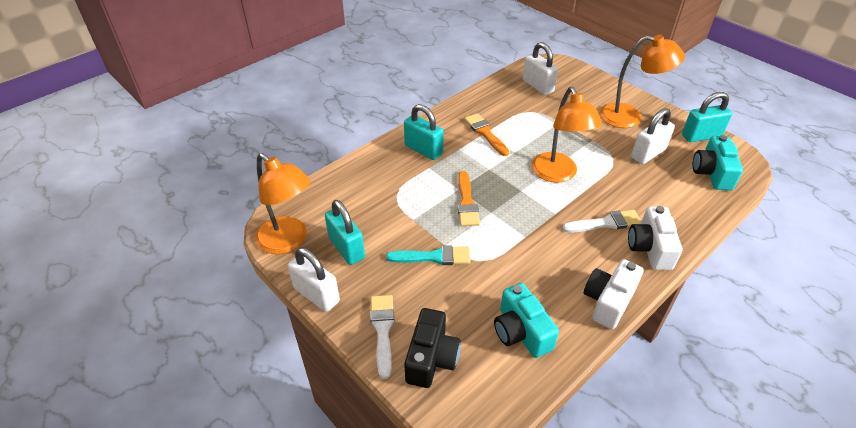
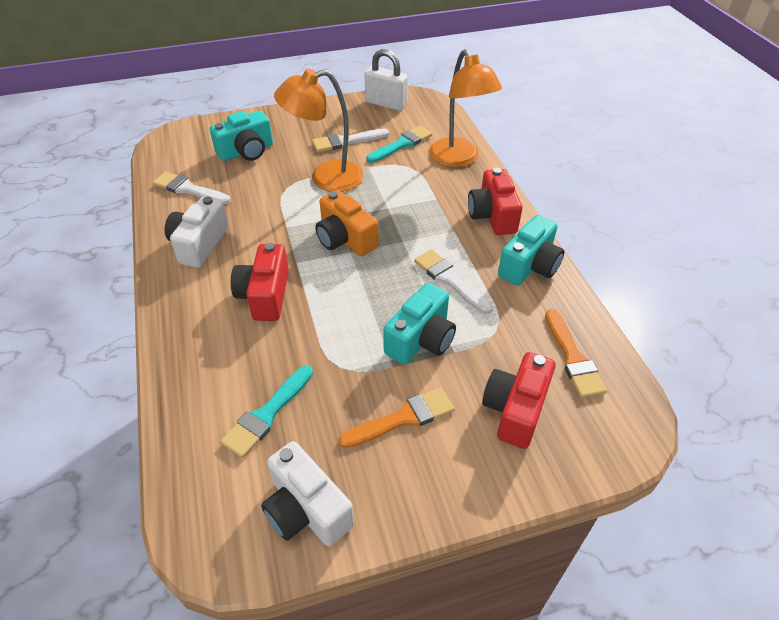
black camera: [404,308,461,388] = 1 -> none = 0
orange camera: none = 0 -> [315,190,379,256] = 1
orange lamp: [256,153,310,254] [532,87,602,183] [600,35,685,128] = 3 -> [274,69,364,192] [429,49,502,167] = 2
red camera: none = 0 -> [231,243,289,321] [468,168,522,235] [482,352,556,449] = 3
turquoise brush: [386,246,471,265] = 1 -> [220,365,313,458] [366,126,432,163] = 2
turquoise camera: [494,283,559,358] [693,135,743,190] = 2 -> [210,111,273,161] [383,283,456,365] [498,215,564,285] = 3
turquoise padlock: [325,200,365,265] [404,104,444,160] [682,92,732,142] = 3 -> none = 0
white brush: [370,295,394,379] [562,210,642,233] = 2 -> [153,172,231,204] [312,129,389,152] [414,249,493,314] = 3
white padlock: [288,248,340,312] [523,42,558,95] [631,108,675,164] = 3 -> [364,49,408,111] = 1

